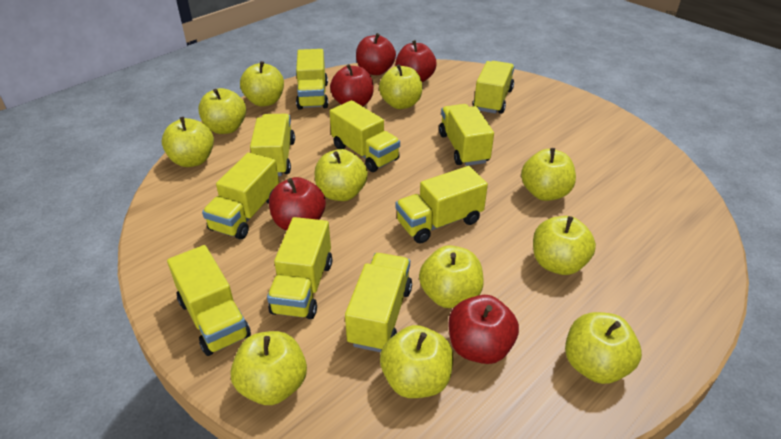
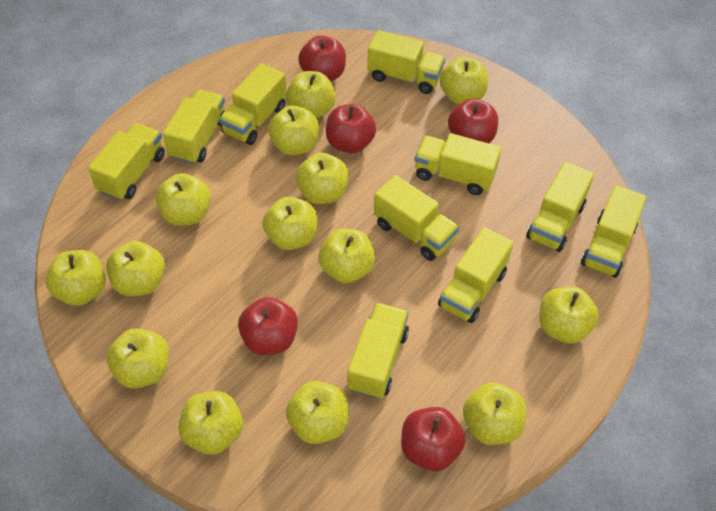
yellow apple: [162,117,214,167] [198,88,246,134] [230,331,307,405] [240,61,284,106] [314,149,368,201] [379,64,422,109] [380,325,453,398] [419,245,484,308] [521,148,576,201] [533,216,596,275] [565,312,642,384] = 11 -> [46,250,106,306] [106,241,165,296] [107,328,169,389] [156,173,211,226] [178,391,243,455] [263,197,317,250] [268,105,319,155] [286,71,336,118] [286,381,349,444] [296,153,348,204] [319,229,375,283] [440,57,488,105] [463,382,526,445] [539,287,599,344] = 14

